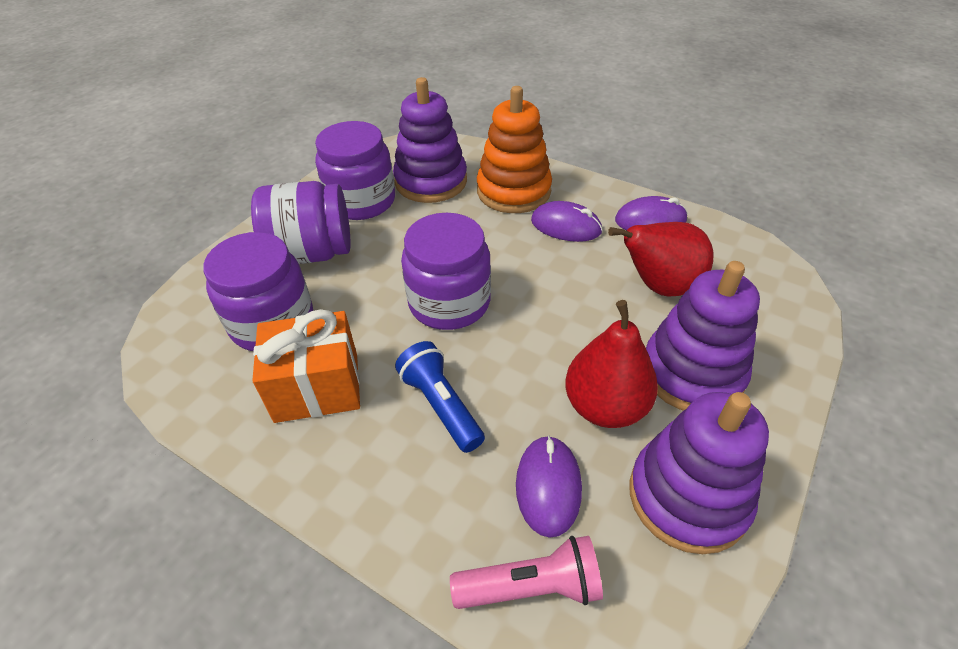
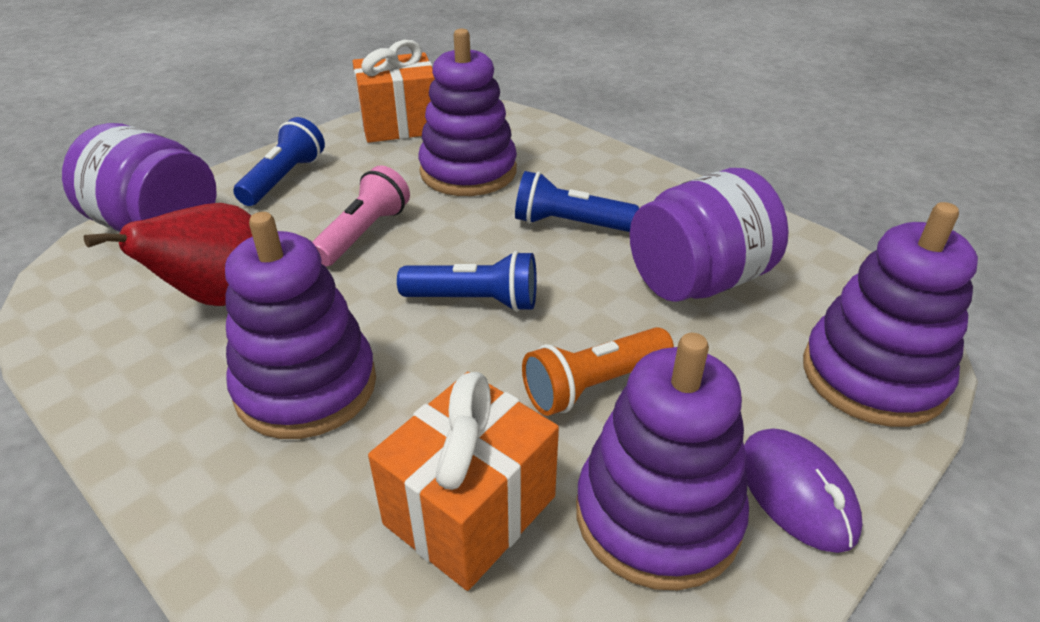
blue flashlight: [395,341,485,453] = 1 -> [233,117,325,206] [397,251,537,312] [515,171,639,232] = 3
orange flashlight: none = 0 -> [522,327,674,416] = 1
orange gift: [252,309,360,423] = 1 -> [352,40,435,143] [368,372,559,591] = 2
orange stacking toy: [477,86,552,213] = 1 -> none = 0
purple jar: [203,232,313,351] [251,181,351,264] [315,121,395,220] [401,213,491,330] = 4 -> [62,123,217,232] [630,168,789,302] = 2
purple mouse: [516,435,582,538] [531,201,602,242] [615,196,688,230] = 3 -> [744,428,862,553] = 1
purple stacking toy: [393,77,467,203] [629,392,769,554] [646,261,760,411] = 3 -> [225,212,376,439] [418,28,517,196] [576,333,749,590] [803,202,978,427] = 4
red pear: [565,300,658,428] [608,222,714,297] = 2 -> [84,203,253,306] = 1

